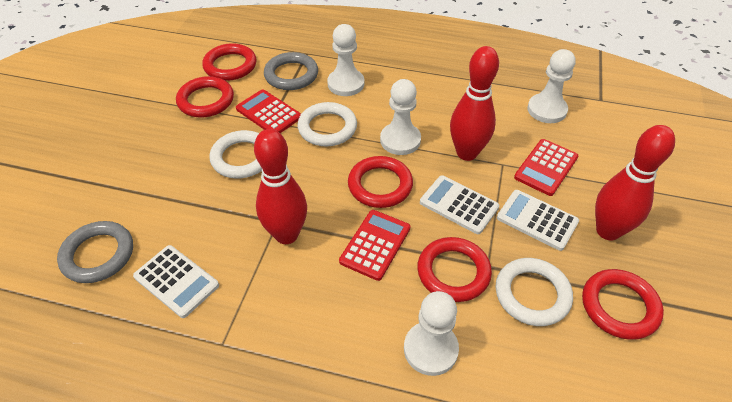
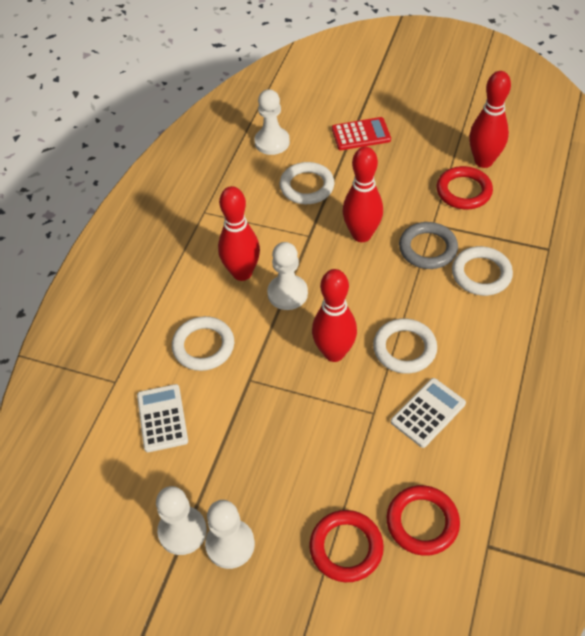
grey ring: [57,221,133,283] [264,52,318,90] = 2 -> [399,222,458,269] = 1
red bowling pin: [254,129,307,244] [450,46,499,161] [595,125,675,241] = 3 -> [218,186,260,281] [312,269,357,362] [343,147,383,242] [469,71,511,168] = 4
red calculator: [236,89,301,133] [339,210,411,281] [514,139,578,196] = 3 -> [332,117,391,150] = 1
red ring: [176,76,234,118] [202,43,257,81] [348,156,413,208] [417,237,492,302] [582,269,664,340] = 5 -> [309,510,384,582] [386,485,460,556] [436,166,493,209] = 3
white calculator: [133,245,219,318] [420,175,500,234] [497,190,579,251] = 3 -> [137,384,188,452] [391,378,466,448] = 2
white ring: [210,130,262,178] [297,102,357,146] [496,258,573,326] = 3 -> [172,316,234,371] [280,162,335,204] [373,318,437,374] [452,246,513,296] = 4

